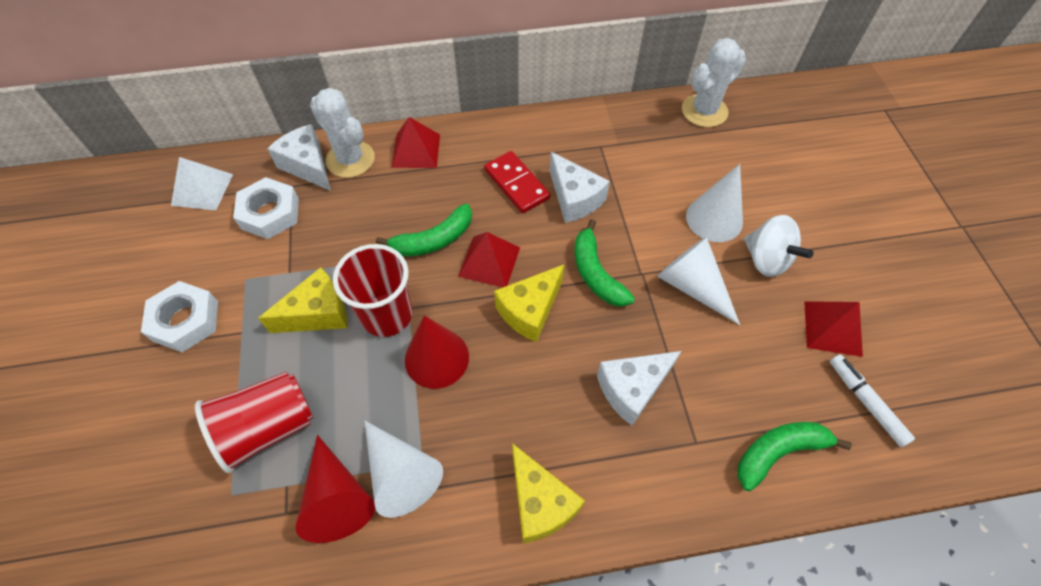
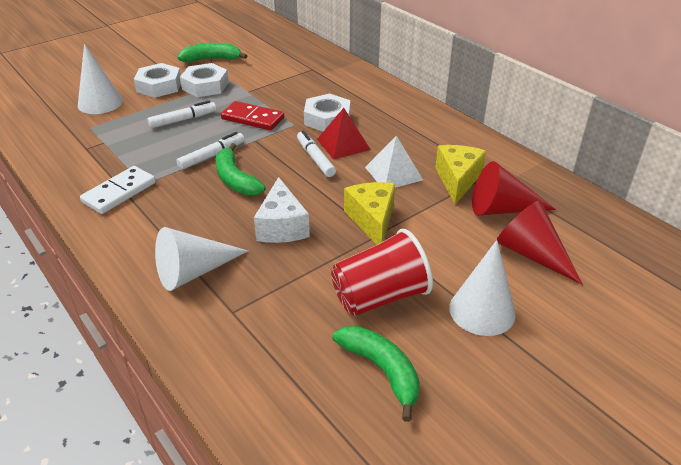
red cup: [195,371,313,473] [333,244,412,337] = 2 -> [331,229,433,316] = 1
red pyramid: [391,117,440,168] [458,232,520,288] [804,301,863,357] = 3 -> [317,108,371,159] = 1
white cactus: [310,88,375,178] [682,38,746,127] = 2 -> none = 0
white cheese: [267,124,331,191] [550,152,610,223] [597,351,681,426] = 3 -> [254,177,310,243] = 1
white domino: none = 0 -> [80,166,156,214] = 1
white marker: [830,354,915,447] = 1 -> [148,101,216,128] [177,132,244,170] [297,131,336,177] = 3
white nut: [141,281,218,352] [233,177,299,239] = 2 -> [134,63,181,98] [180,63,229,97] [304,93,350,132] = 3
white spinning top: [744,215,814,277] = 1 -> none = 0
yellow cheese: [258,267,347,333] [494,264,565,342] [512,443,585,543] = 3 -> [344,182,395,245] [435,145,486,204] = 2

